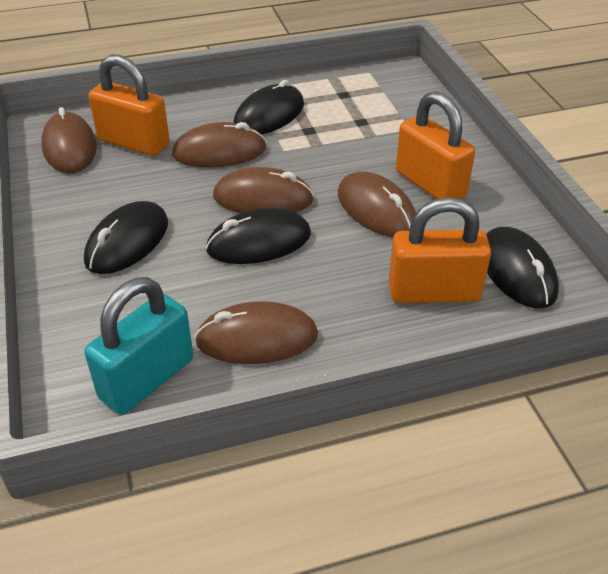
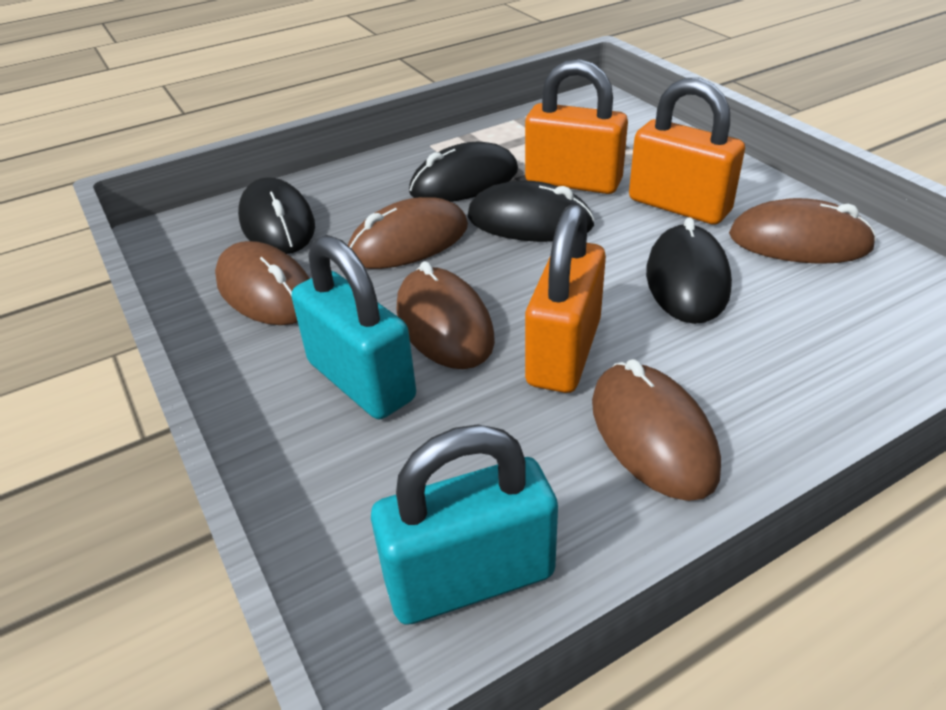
turquoise padlock: [84,277,193,415] = 1 -> [291,235,416,419] [371,424,558,625] = 2

